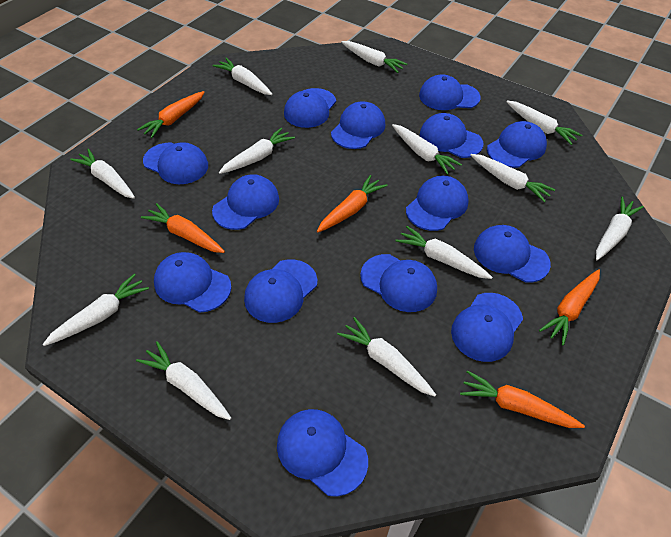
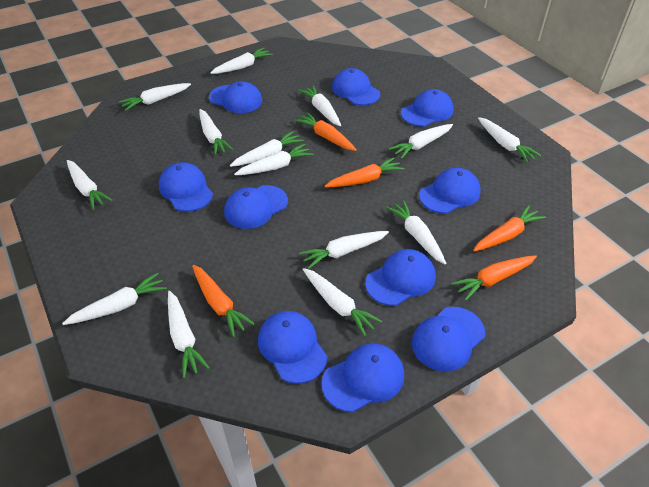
blue cap: [143,142,208,184] [154,252,231,313] [212,174,279,230] [244,259,317,323] [277,409,368,497] [284,88,336,128] [331,101,385,149] [360,254,437,312] [406,176,469,231] [419,74,481,110] [420,113,483,158] [451,293,523,362] [474,225,551,283] [487,121,547,168] = 14 -> [159,162,213,212] [209,81,262,113] [224,185,288,229] [258,311,327,384] [322,343,404,413] [332,68,381,105] [365,249,436,306] [401,89,454,126] [412,307,485,372] [419,168,481,214] = 10
white carrot: [43,273,149,346] [70,149,135,199] [136,341,231,420] [212,58,272,95] [219,128,295,174] [337,317,436,397] [341,41,407,73] [392,124,462,175] [395,226,492,279] [471,154,555,202] [506,101,582,145] [596,197,644,260] = 12 -> [62,272,167,325] [67,160,113,210] [119,83,191,111] [168,291,210,378] [199,109,234,155] [210,48,273,74] [230,131,304,167] [234,143,314,175] [298,85,341,126] [299,231,389,269] [303,268,382,336] [386,200,446,264] [389,124,453,159] [478,117,541,163] = 14

